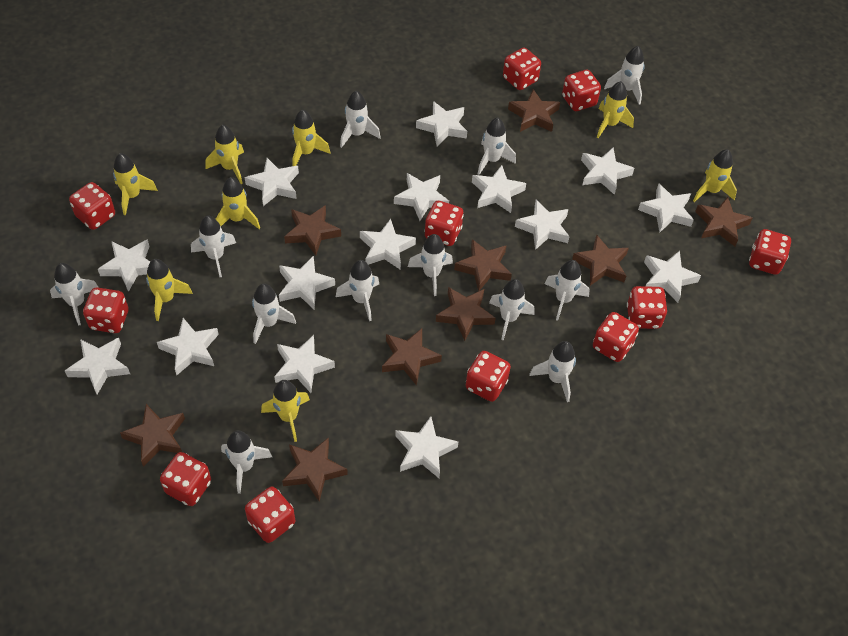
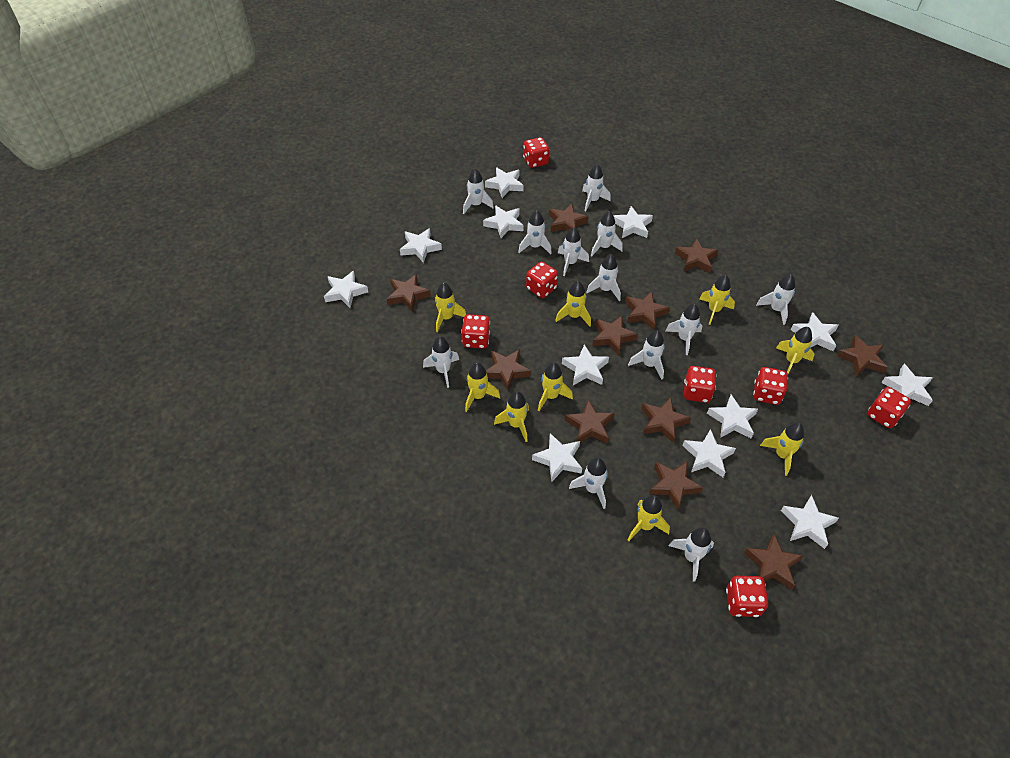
brown star: [120,404,185,467] [282,437,348,501] [284,205,341,256] [382,328,442,386] [436,287,496,341] [454,239,512,291] [508,89,560,132] [572,235,629,286] [695,197,753,246] = 9 -> [387,274,431,312] [486,349,531,391] [549,204,589,232] [565,400,615,443] [592,316,638,356] [625,291,670,330] [641,397,691,443] [649,461,703,510] [675,238,718,273] [744,534,803,590] [837,335,888,376] = 11
red dice: [69,182,115,230] [83,287,128,333] [160,452,211,506] [245,487,295,543] [424,201,464,246] [466,351,511,402] [503,47,541,90] [562,70,601,111] [593,312,639,362] [627,286,667,329] [749,229,791,275] = 11 -> [461,314,490,349] [523,137,549,168] [526,262,558,298] [684,366,716,403] [726,576,768,617] [753,367,788,405] [868,387,911,428] = 7
white star: [65,338,130,394] [98,239,150,292] [157,318,219,375] [245,158,299,206] [274,335,335,393] [279,256,335,309] [360,219,416,270] [394,173,449,221] [395,417,458,478] [416,101,467,146] [472,165,526,213] [515,200,570,250] [581,147,634,195] [638,184,694,233] [644,251,701,303] = 15 -> [324,271,368,308] [400,228,442,263] [483,205,524,238] [485,167,524,198] [532,433,582,482] [562,344,609,385] [613,206,653,238] [682,429,736,477] [707,394,758,438] [781,495,839,549] [791,312,839,351] [881,364,933,406] = 12
yellow rocket: [113,153,158,215] [146,259,193,321] [206,125,244,184] [216,177,260,229] [261,380,310,442] [292,110,330,166] [597,81,634,138] [693,149,737,202] = 8 -> [435,283,466,332] [465,362,500,412] [494,391,529,442] [538,362,573,411] [555,281,591,326] [628,495,670,541] [700,275,735,325] [760,423,804,476] [776,327,815,374] = 9

